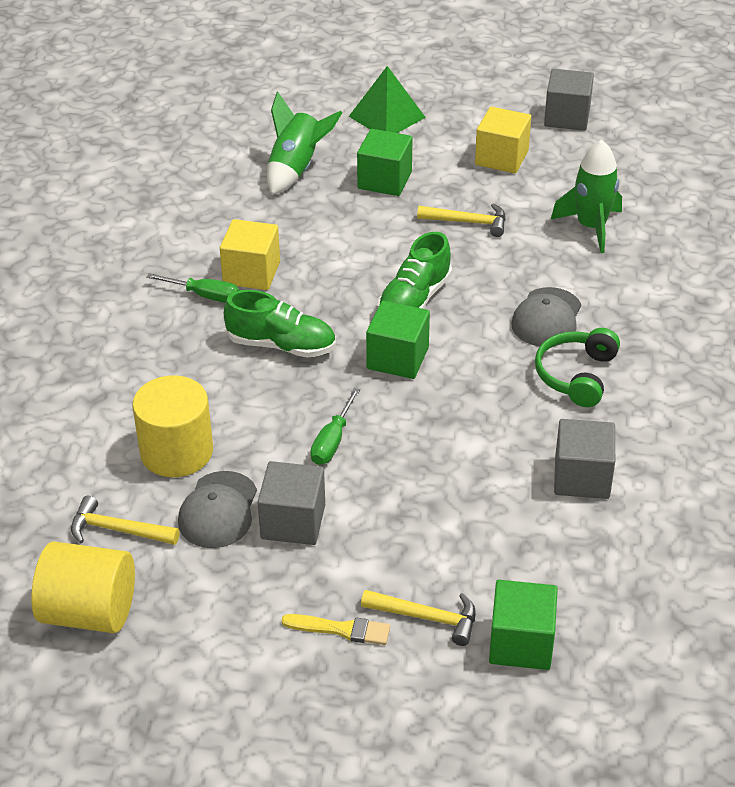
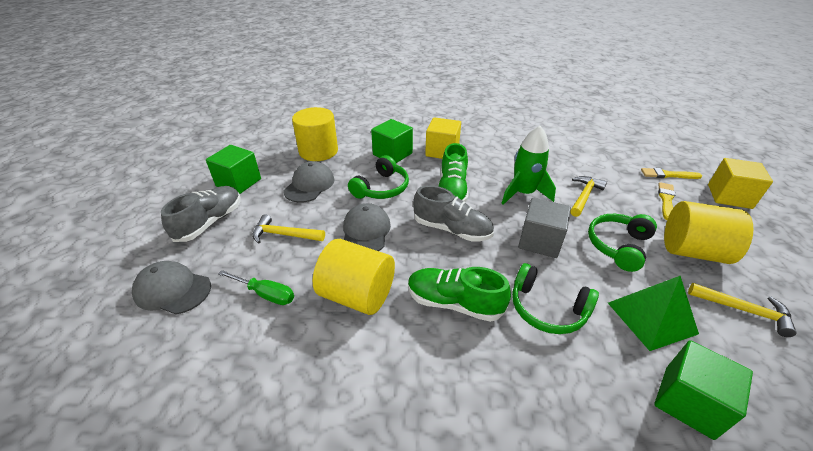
green headphones: [535,328,620,407] = 1 -> [348,155,409,199] [512,263,599,334] [588,214,657,272] = 3
green rocket: [267,92,342,195] [551,140,622,253] = 2 -> [501,126,556,205] = 1
green screwdriver: [146,273,239,303] [310,388,360,465] = 2 -> [218,270,294,305] = 1
grey cap: [178,471,257,548] [511,287,581,346] = 2 -> [132,261,211,315] [283,161,335,203] [343,203,391,251] = 3
grey cube: [257,461,325,545] [544,69,594,131] [554,419,615,499] = 3 -> [518,198,571,258] = 1
grey shoe: none = 0 -> [161,186,241,242] [413,185,494,241] = 2
yellow brush: [281,614,390,645] = 1 -> [641,168,702,179] [658,182,675,220] = 2
yellow cylinder: [31,541,135,633] [132,375,213,477] = 2 -> [292,107,338,161] [313,239,395,315] [664,201,753,264] = 3

